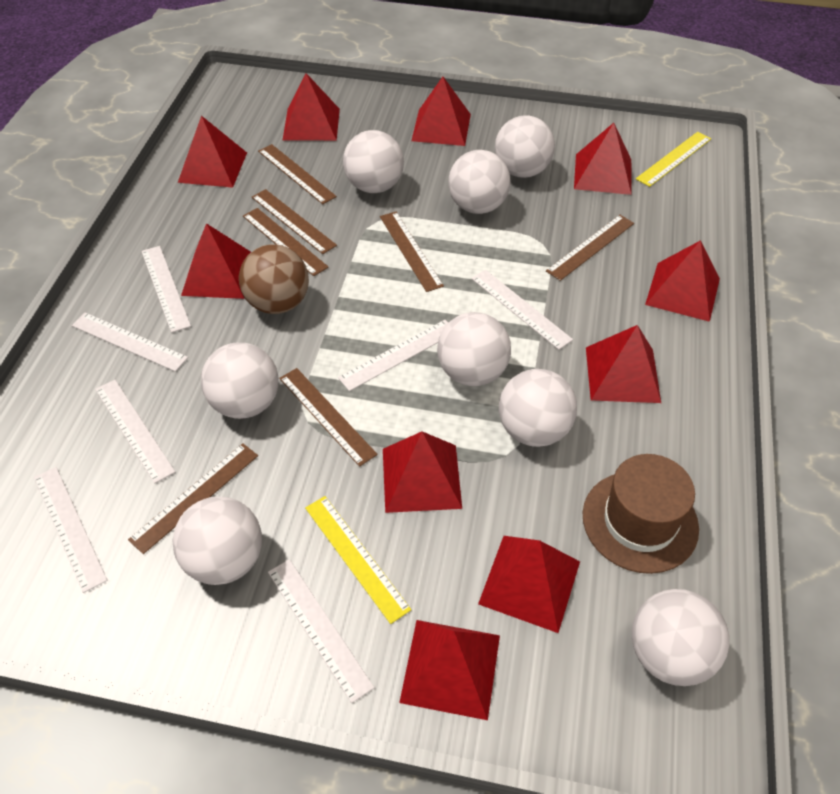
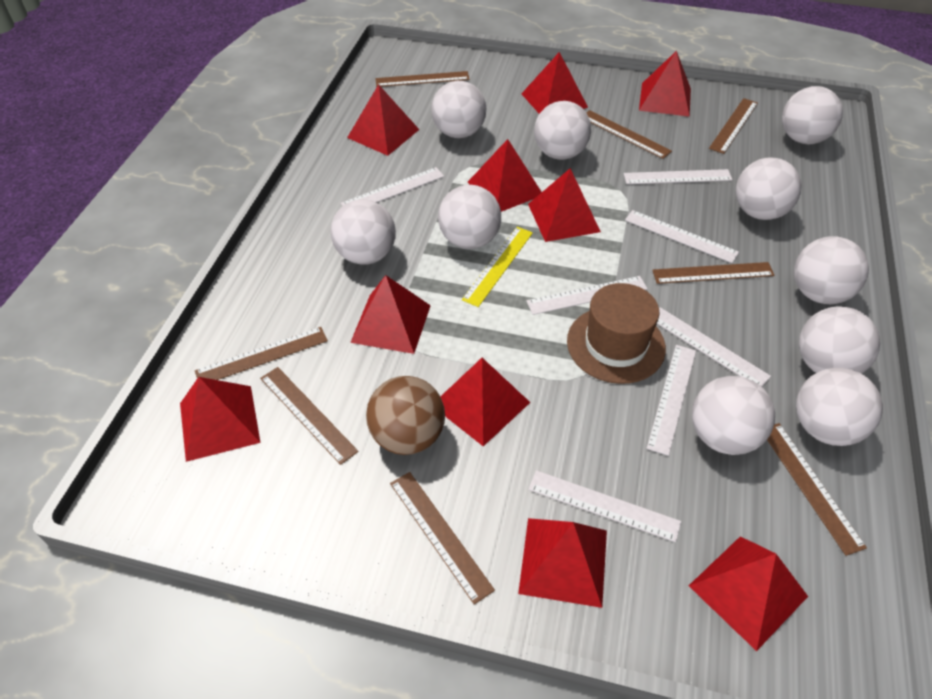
brown ruler: [128,443,258,554] [243,208,329,276] [252,189,337,254] [258,144,337,204] [279,368,378,467] [380,212,444,292] [546,215,634,281] = 7 -> [195,327,328,380] [260,367,358,465] [375,71,470,87] [390,472,495,604] [586,110,672,159] [652,262,775,284] [709,98,758,154] [767,423,867,556] = 8
white ball: [172,497,262,585] [201,343,279,419] [343,130,404,193] [437,312,511,386] [448,150,511,214] [495,115,555,178] [499,369,577,447] [632,589,729,686] = 8 -> [330,199,396,265] [431,81,486,138] [438,185,501,249] [534,101,591,160] [692,376,775,455] [736,157,801,220] [782,86,843,144] [794,236,869,304] [796,368,883,446] [799,306,880,374] = 10
yellow ruler: [305,496,411,624] [636,132,711,187] = 2 -> [462,227,533,307] = 1

